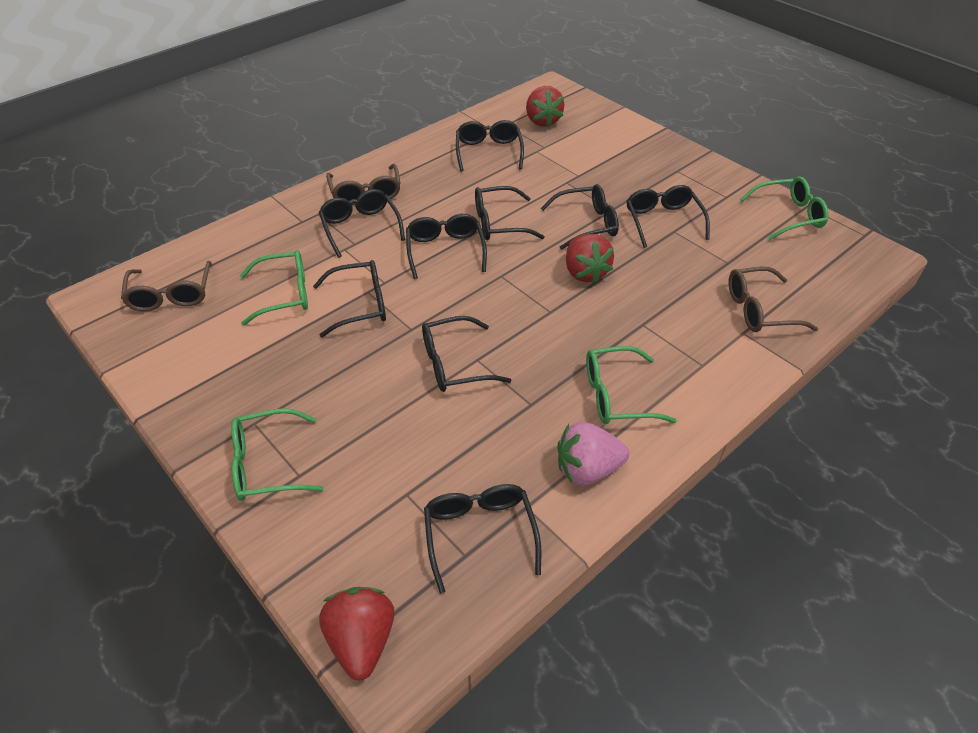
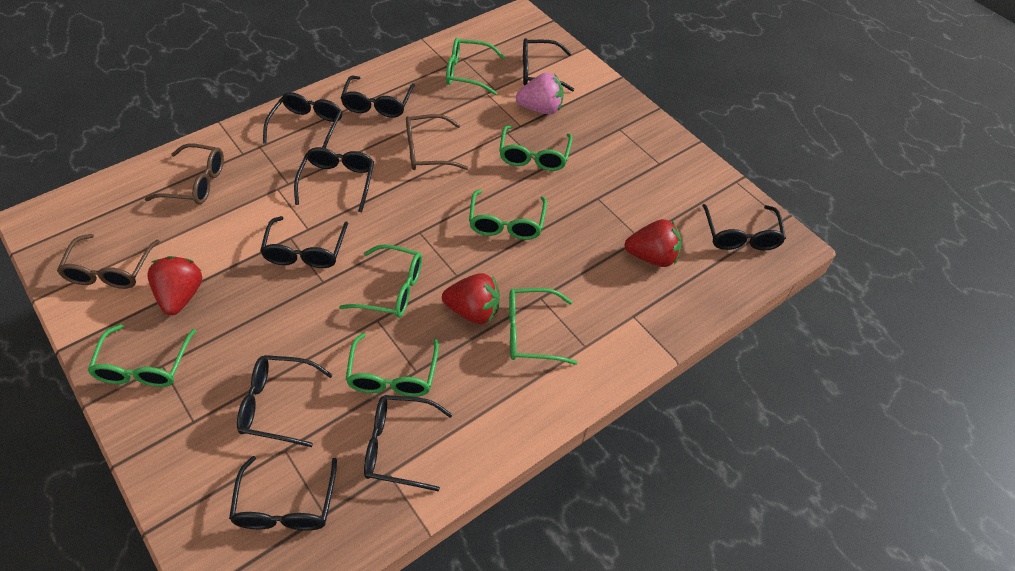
green glasses: [231,408,324,501] [240,250,308,326] [586,346,677,424] [740,176,829,240] = 4 -> [87,324,196,387] [339,244,422,318] [346,333,439,397] [446,38,505,95] [469,190,547,240] [499,125,573,171] [509,288,577,365] = 7

